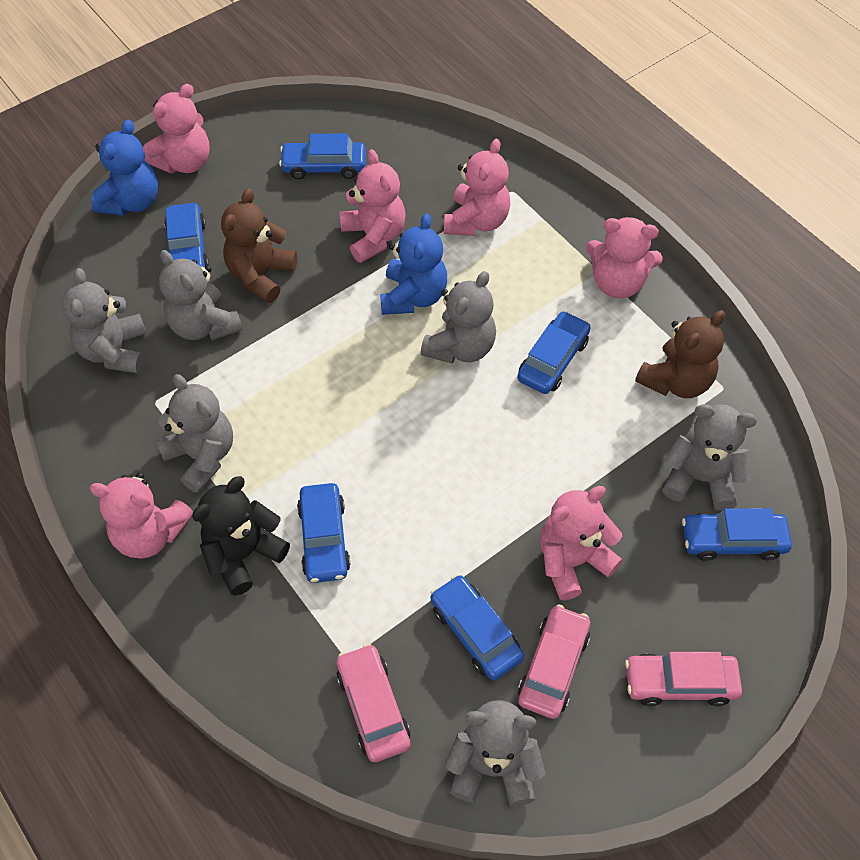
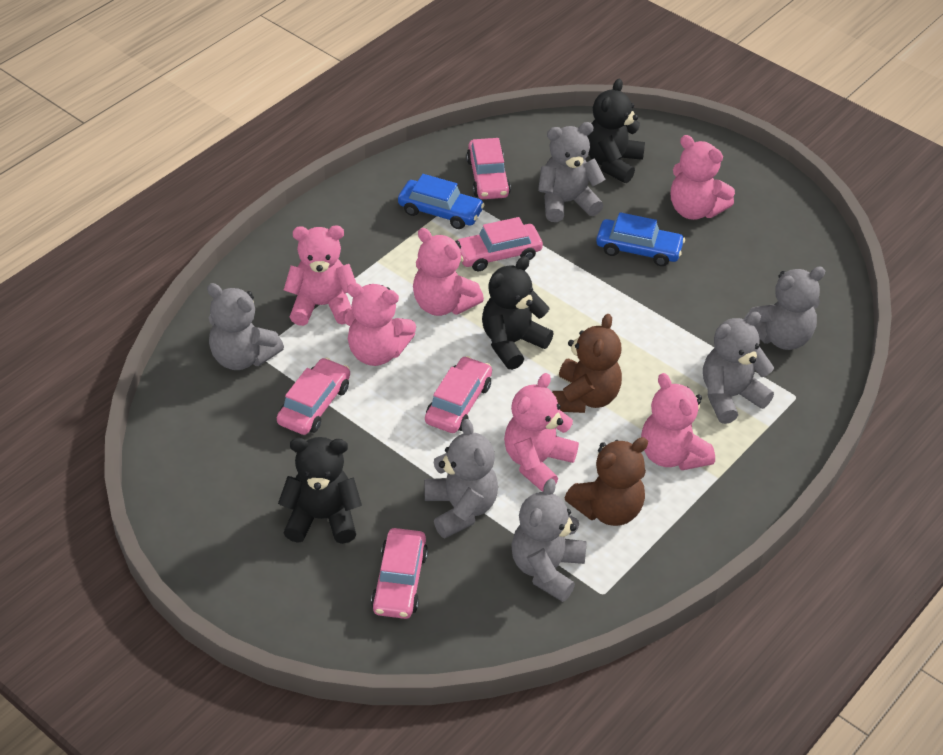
black teddy bear: [192,476,290,596] = 1 -> [278,437,362,544] [482,256,554,370] [587,79,645,183] = 3
blue car: [164,203,209,267] [279,133,366,180] [297,483,351,583] [431,575,524,680] [517,311,591,394] [682,508,792,561] = 6 -> [398,174,485,229] [596,212,685,266] = 2
blue teddy bear: [91,120,158,216] [380,213,447,315] = 2 -> none = 0
pink car: [337,644,410,762] [518,604,590,719] [625,652,742,706] = 3 -> [277,358,350,435] [371,528,428,619] [425,356,492,433] [456,217,543,271] [466,138,511,199] = 5

